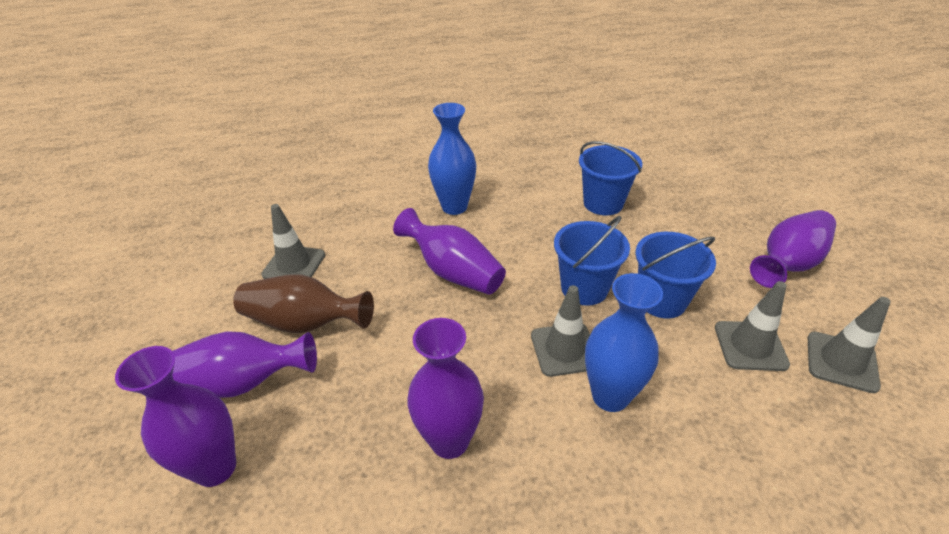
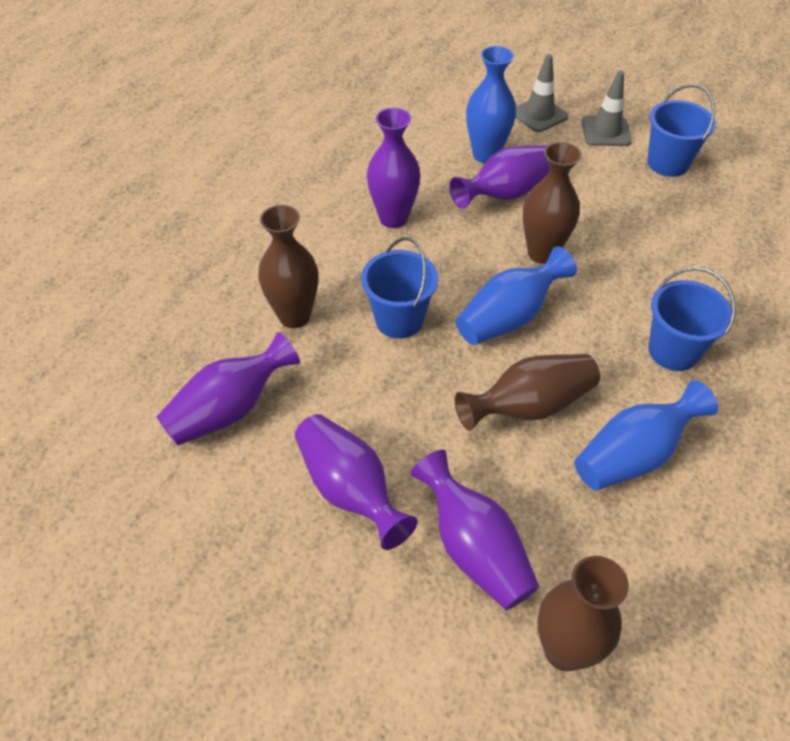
blue vase: [428,103,476,215] [585,273,663,412] = 2 -> [456,246,577,345] [466,46,516,163] [574,380,718,490] = 3
brown vase: [233,274,374,333] = 1 -> [258,205,319,328] [455,354,600,431] [523,142,582,264] [537,556,629,671] = 4
grey traffic cone: [261,204,325,279] [531,285,590,377] [715,281,790,371] [808,297,891,393] = 4 -> [516,54,568,132] [582,71,632,146] = 2

